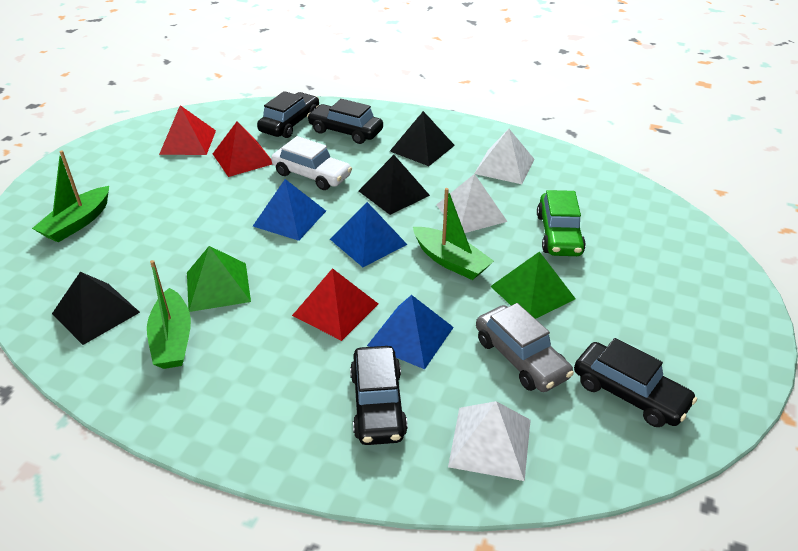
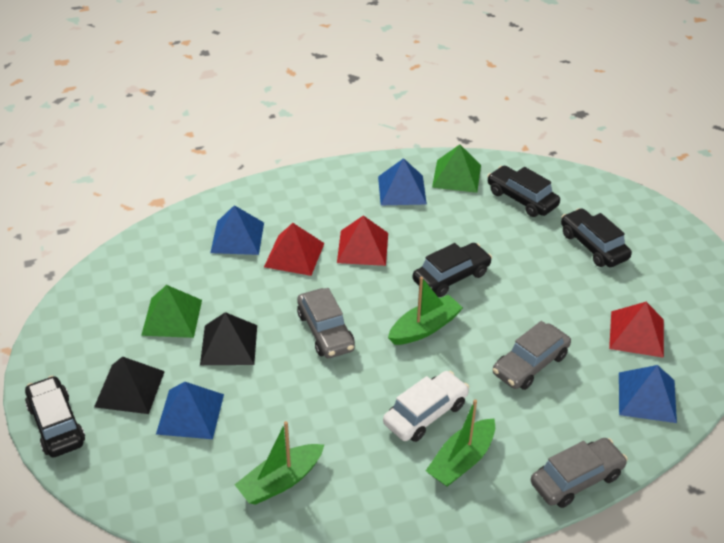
black pyramid: [52,272,140,345] [359,155,430,215] [390,111,455,166] = 3 -> [94,356,165,414] [200,312,257,365] = 2
blue pyramid: [253,179,326,241] [330,202,408,267] [367,295,454,369] = 3 -> [156,382,224,439] [210,205,264,255] [378,158,427,205] [619,365,677,423] = 4
green car: [537,190,586,256] = 1 -> none = 0
grey car: [476,303,574,392] = 1 -> [297,288,355,358] [493,321,571,390] [531,438,628,508] = 3
white pyramid: [436,174,508,233] [448,401,531,481] [474,129,534,184] = 3 -> none = 0

